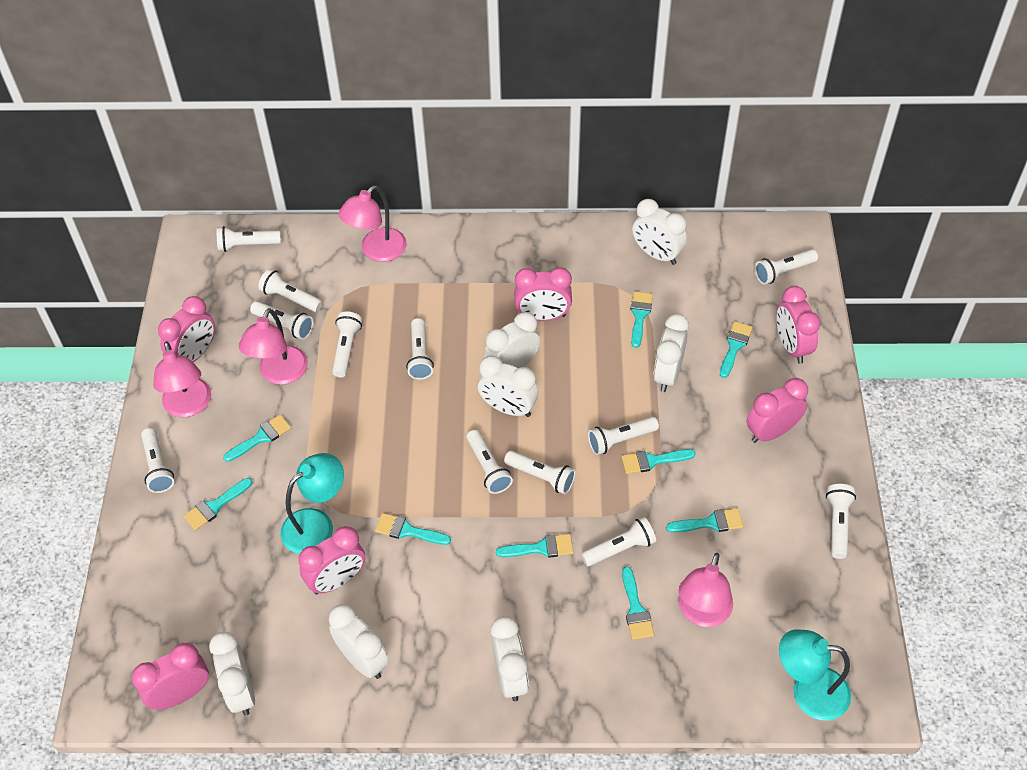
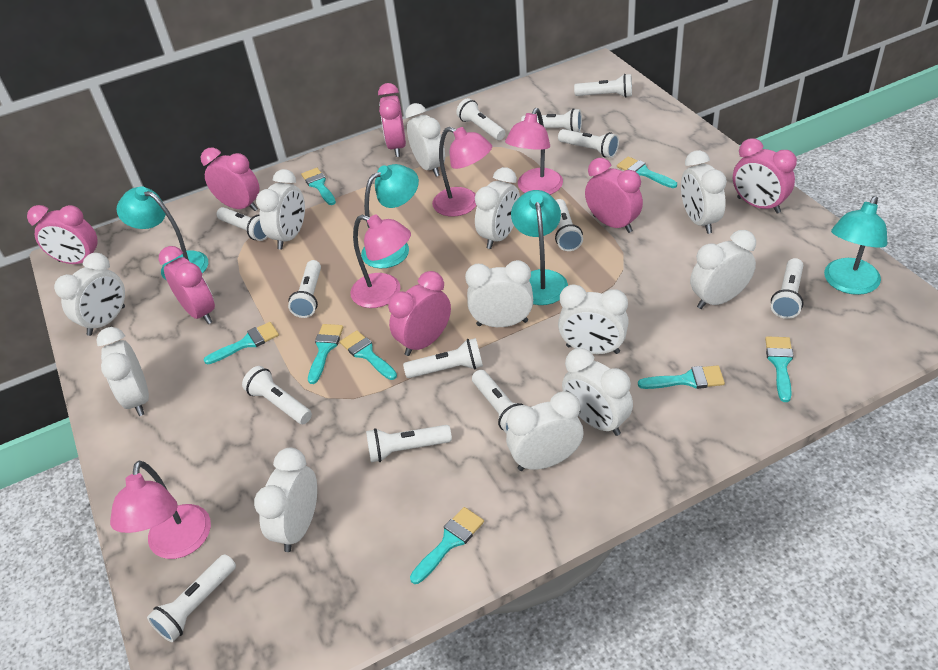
pink clock: [132,643,209,710] [158,296,215,362] [298,526,365,594] [514,267,572,321] [747,378,808,443] [776,286,821,364] = 6 -> [27,205,98,264] [159,246,215,324] [201,147,259,211] [378,83,406,157] [388,271,451,356] [585,158,643,233] [733,138,797,213] = 7
turquoise brush: [183,478,252,530] [223,414,291,462] [375,513,451,545] [496,534,574,558] [621,449,696,474] [622,566,654,640] [631,291,653,348] [666,508,744,533] [720,321,753,378] = 9 -> [204,322,279,364] [301,168,336,205] [308,324,343,384] [340,330,397,380] [410,507,484,584] [617,156,677,188] [638,365,725,389] [765,336,794,402] = 8
turquoise lamp: [280,453,344,554] [779,630,851,721] = 2 -> [116,186,208,281] [361,164,419,269] [511,190,568,305] [824,196,887,295] = 4
white clock: [209,632,255,716] [329,604,389,679] [478,355,539,417] [484,312,540,368] [491,616,529,701] [632,199,687,265] [653,314,689,392] = 7 -> [54,253,125,336] [96,327,149,416] [254,448,317,552] [256,169,305,249] [405,103,445,177] [465,260,533,327] [475,167,520,249] [506,391,583,471] [558,284,629,354] [562,348,633,436] [681,150,727,234] [690,230,756,309] = 12
white flashlight: [141,428,174,493] [217,226,281,252] [250,301,313,340] [258,269,323,312] [332,311,362,377] [406,318,434,380] [466,430,513,494] [504,450,576,494] [581,517,656,566] [588,417,659,455] [755,249,818,285] [826,484,856,559] = 12 -> [147,554,236,642] [217,207,267,241] [242,366,312,424] [288,260,321,318] [366,425,452,462] [403,338,483,378] [456,98,505,140] [472,370,524,434] [521,108,582,132] [555,199,583,251] [558,129,619,158] [574,74,632,98] [771,258,804,319] = 13

